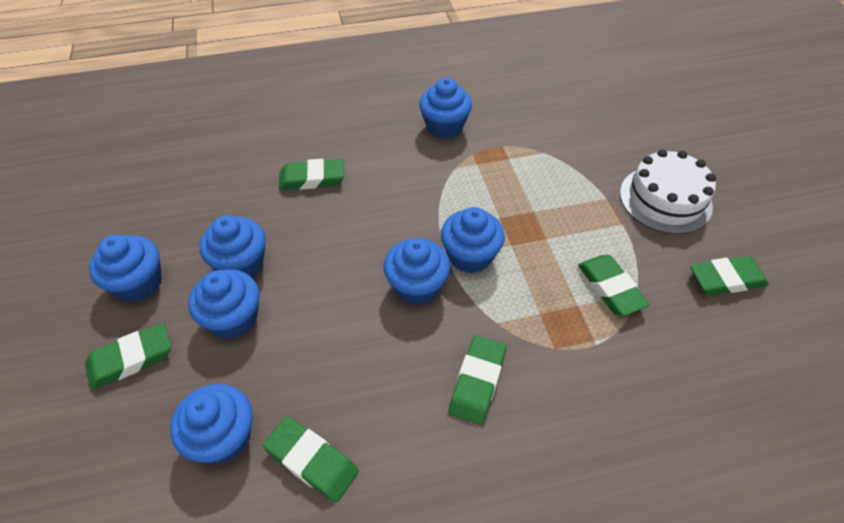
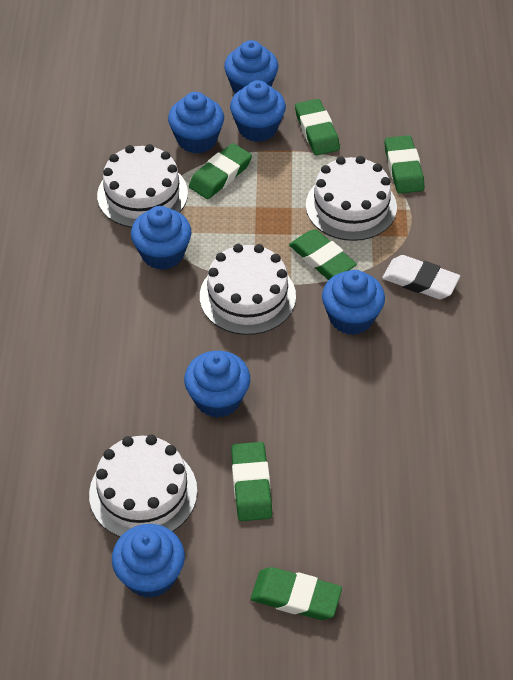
white cake: [620,149,716,234] = 1 -> [89,435,197,537] [97,144,188,228] [200,244,296,335] [306,156,397,241] = 4
white eraser: none = 0 -> [382,255,460,299] = 1

